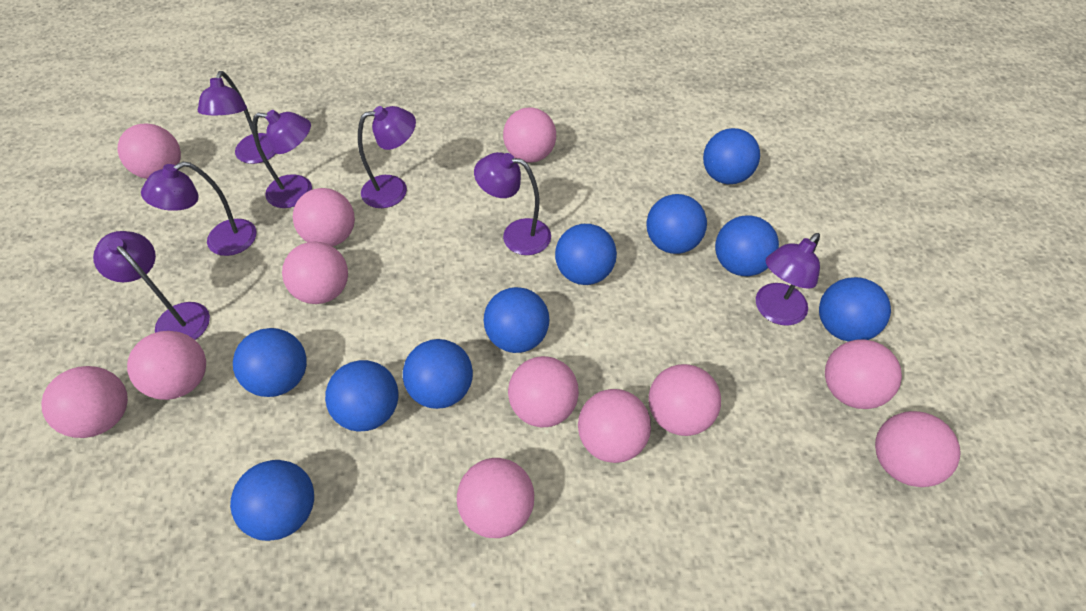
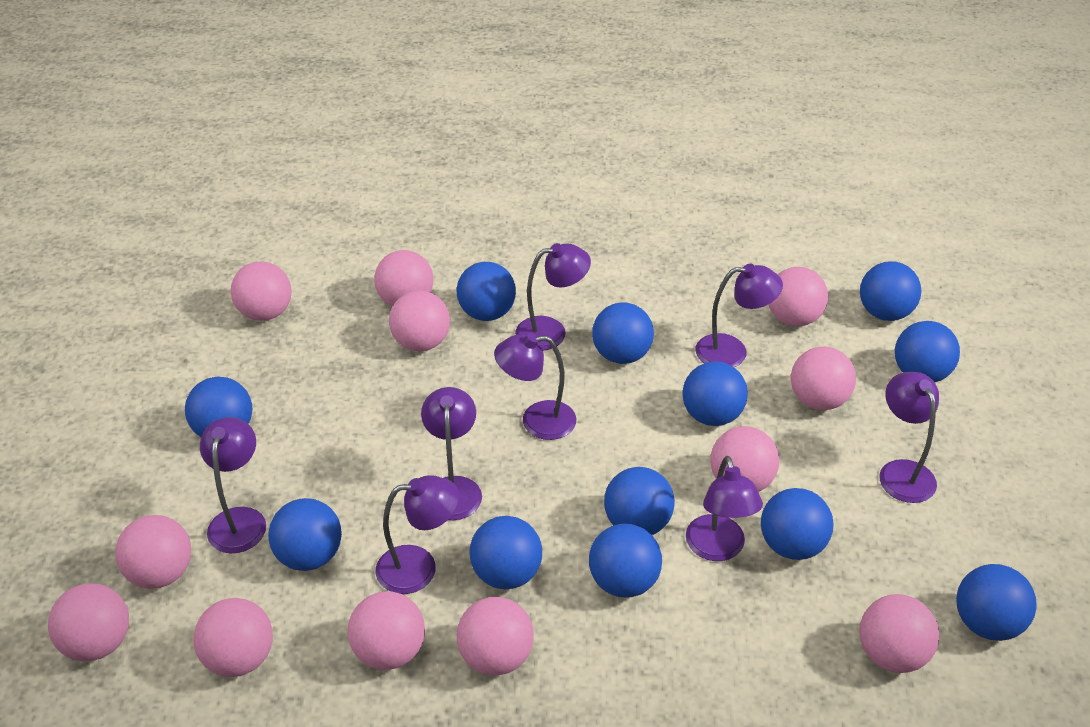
blue ball: [230,460,314,541] [233,328,307,397] [325,360,399,431] [403,339,473,409] [484,287,550,353] [555,224,617,285] [646,194,707,254] [703,128,760,184] [715,215,779,276] [819,277,891,341] = 10 -> [185,377,252,437] [268,498,342,571] [457,262,516,321] [470,516,542,590] [589,524,662,598] [592,302,654,364] [604,467,675,535] [682,361,748,426] [761,488,834,560] [860,262,921,321] [895,321,960,382] [956,564,1037,641] = 12
purple lamp: [93,231,210,340] [141,162,257,256] [198,71,276,164] [253,110,312,208] [358,106,416,208] [474,152,551,255] [756,233,820,326] = 7 -> [200,417,266,553] [375,475,459,594] [421,387,482,520] [494,333,576,440] [515,243,591,350] [686,456,763,561] [696,264,783,367] [879,372,939,503] = 8

